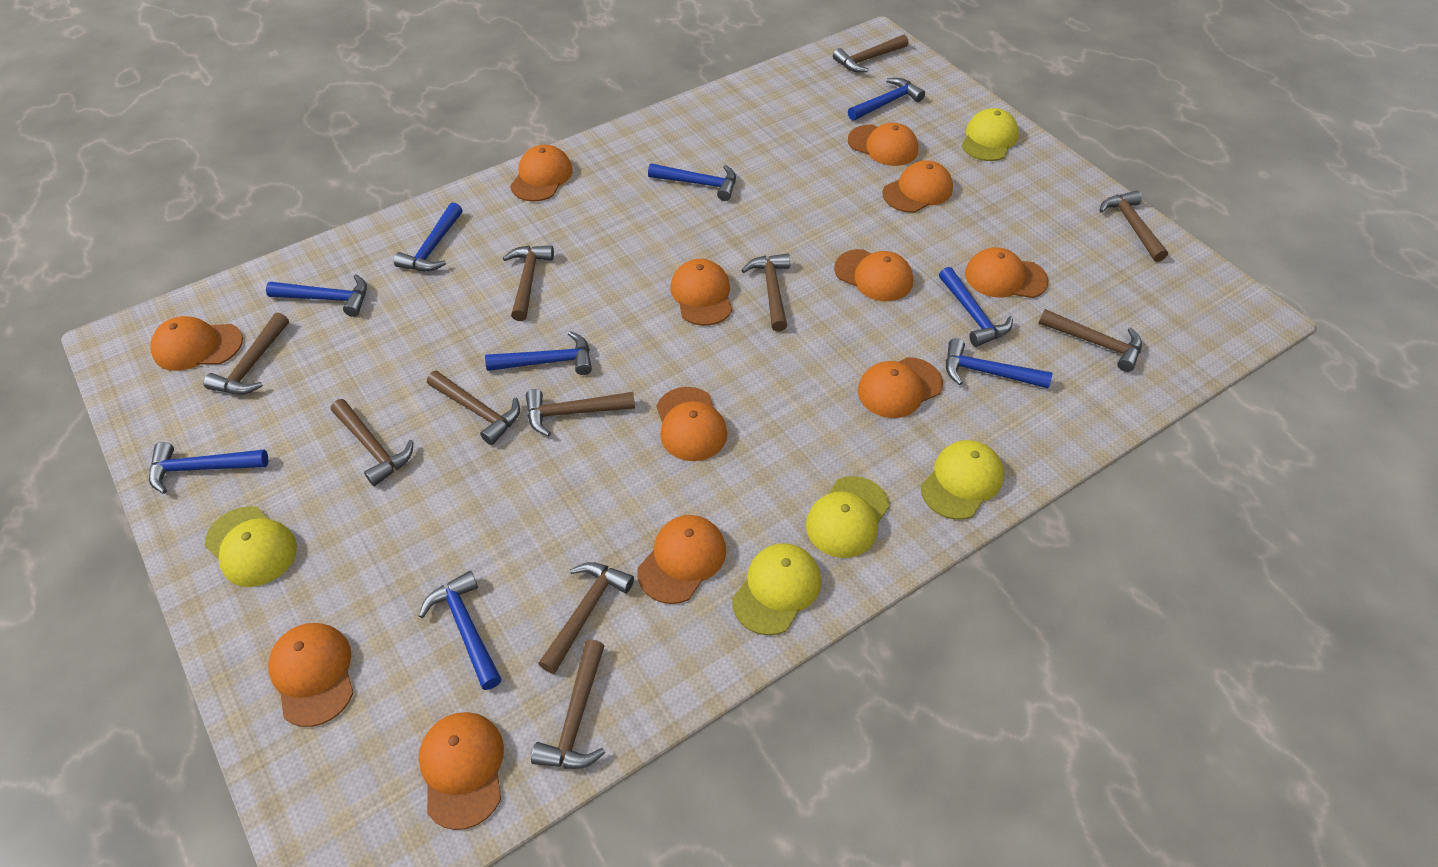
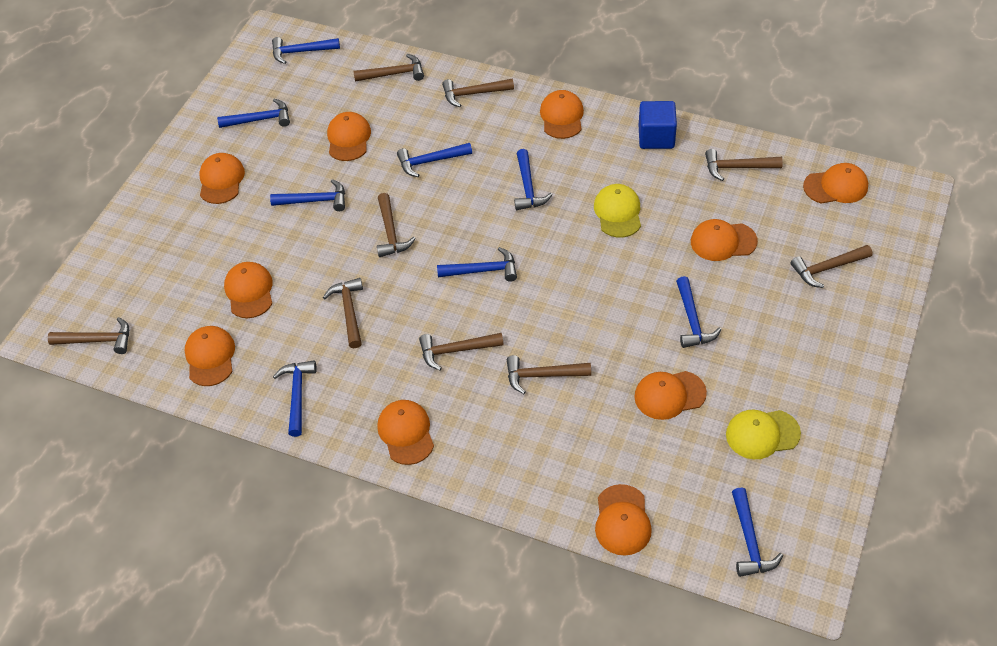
blue cube: none = 0 -> [639,101,677,149] = 1
brown hammer: [204,312,289,395] [331,399,414,486] [427,371,520,445] [503,245,554,321] [526,389,635,437] [531,639,605,769] [538,562,634,674] [741,253,790,332] [833,34,909,73] [1039,309,1142,372] [1100,191,1168,262] = 11 -> [48,317,129,354] [323,278,363,348] [353,54,424,82] [377,193,416,257] [419,333,504,370] [442,79,514,107] [507,355,591,394] [705,149,783,181] [791,245,872,288] = 9
orange cap: [150,316,243,371] [268,623,353,727] [418,712,504,830] [510,145,573,202] [637,515,726,604] [656,387,727,461] [670,259,732,326] [834,249,913,301] [848,123,918,166] [858,357,943,418] [883,160,953,213] [965,247,1049,298] = 12 -> [184,326,235,386] [199,153,245,204] [224,262,273,318] [327,112,371,161] [377,400,434,465] [540,90,584,139] [595,484,652,555] [634,371,707,420] [691,219,758,261] [803,163,868,203] = 10
yellow cap: [205,506,297,587] [732,543,821,635] [806,476,890,558] [921,440,1004,520] [962,108,1019,161] = 5 -> [594,184,641,238] [726,410,801,459] = 2

